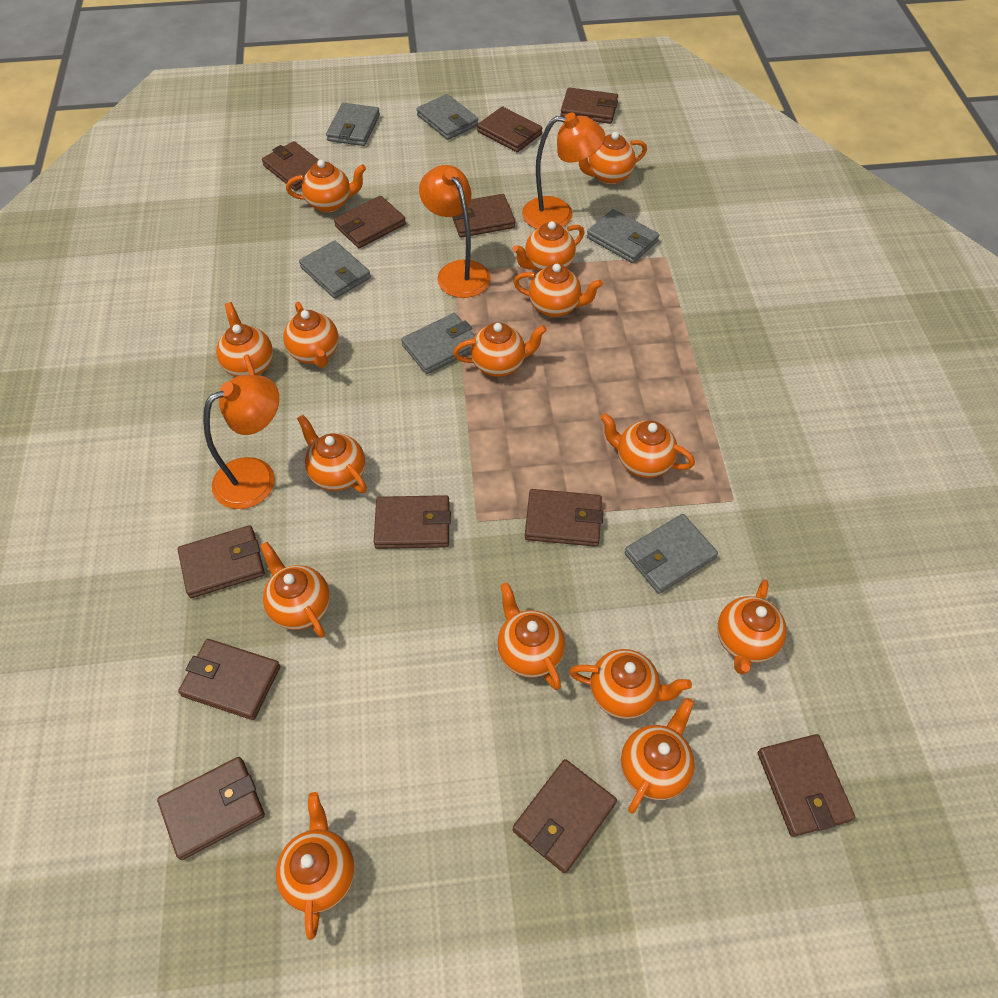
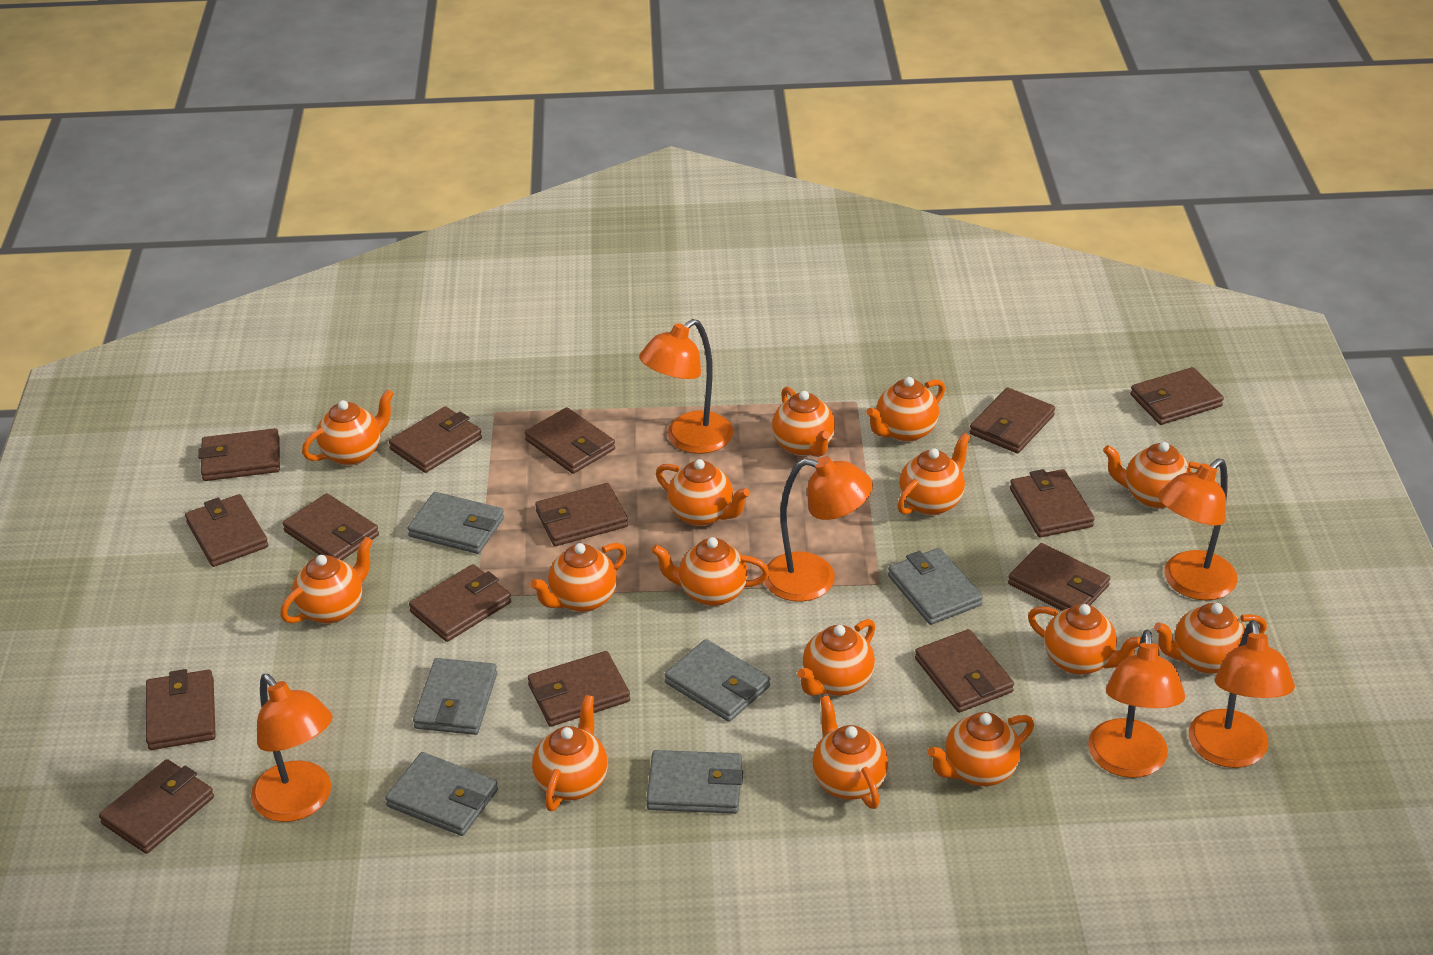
brown wallet: [157,757,265,860] [178,525,265,598] [178,639,280,720] [262,141,319,191] [334,196,406,248] [374,495,451,549] [452,194,515,238] [477,106,542,152] [513,759,617,873] [525,489,603,547] [560,87,618,124] [758,734,855,837] = 12 -> [99,759,214,854] [146,669,216,750] [185,494,268,567] [198,428,280,481] [282,493,379,560] [389,406,482,473] [409,564,511,642] [525,407,615,474] [528,651,630,727] [535,483,628,546] [915,629,1014,713] [970,387,1055,453] [1008,543,1110,611] [1010,469,1095,537] [1130,367,1224,425] = 15
orange lamp: [203,375,279,509] [419,165,491,298] [522,113,605,229] = 3 -> [251,674,333,822] [639,319,733,454] [764,456,873,602] [1088,630,1185,778] [1158,458,1237,600] [1189,620,1295,768] = 6

